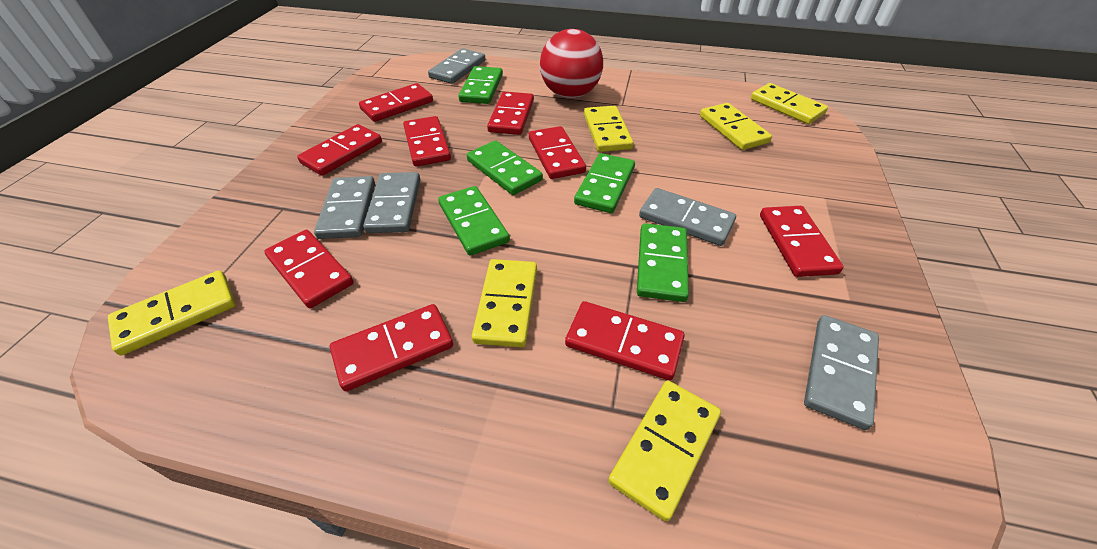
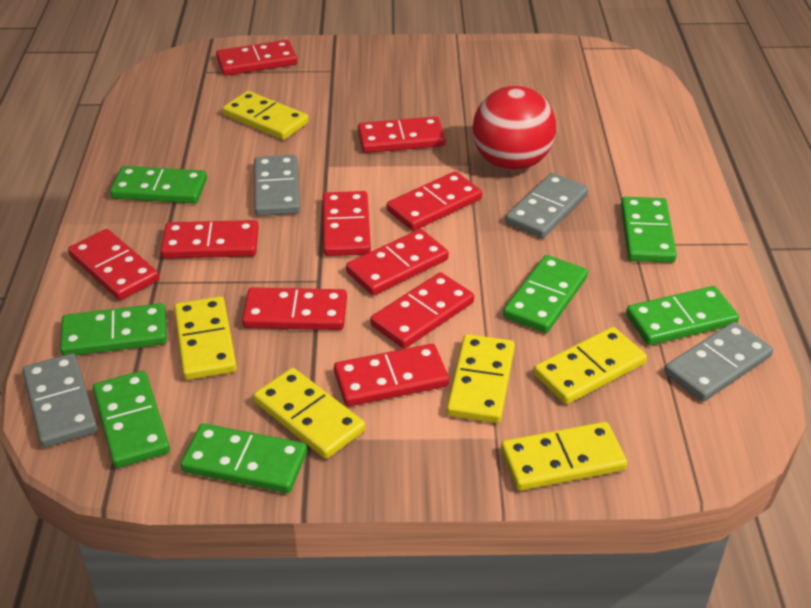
green domino: [438,186,510,256] [458,66,503,104] [467,140,543,195] [574,153,635,213] [637,223,689,302] = 5 -> [60,303,167,356] [93,371,170,468] [110,166,207,204] [180,423,307,493] [503,255,588,333] [621,197,677,263] [626,286,739,345] = 7
grey domino: [314,176,375,239] [363,172,420,233] [428,49,485,84] [639,188,736,246] [804,315,879,430] = 5 -> [22,353,97,448] [254,155,300,216] [506,173,588,238] [664,322,773,402] = 4
red domino: [264,230,354,308] [297,124,382,176] [330,304,453,391] [359,83,433,122] [403,116,451,166] [487,92,534,135] [529,126,586,179] [565,301,685,380] [760,206,844,277] = 9 -> [68,229,159,300] [160,220,259,259] [216,40,297,76] [242,288,347,330] [323,191,371,256] [334,344,449,407] [346,229,449,296] [358,117,445,153] [370,272,474,349] [387,171,482,231] = 10

